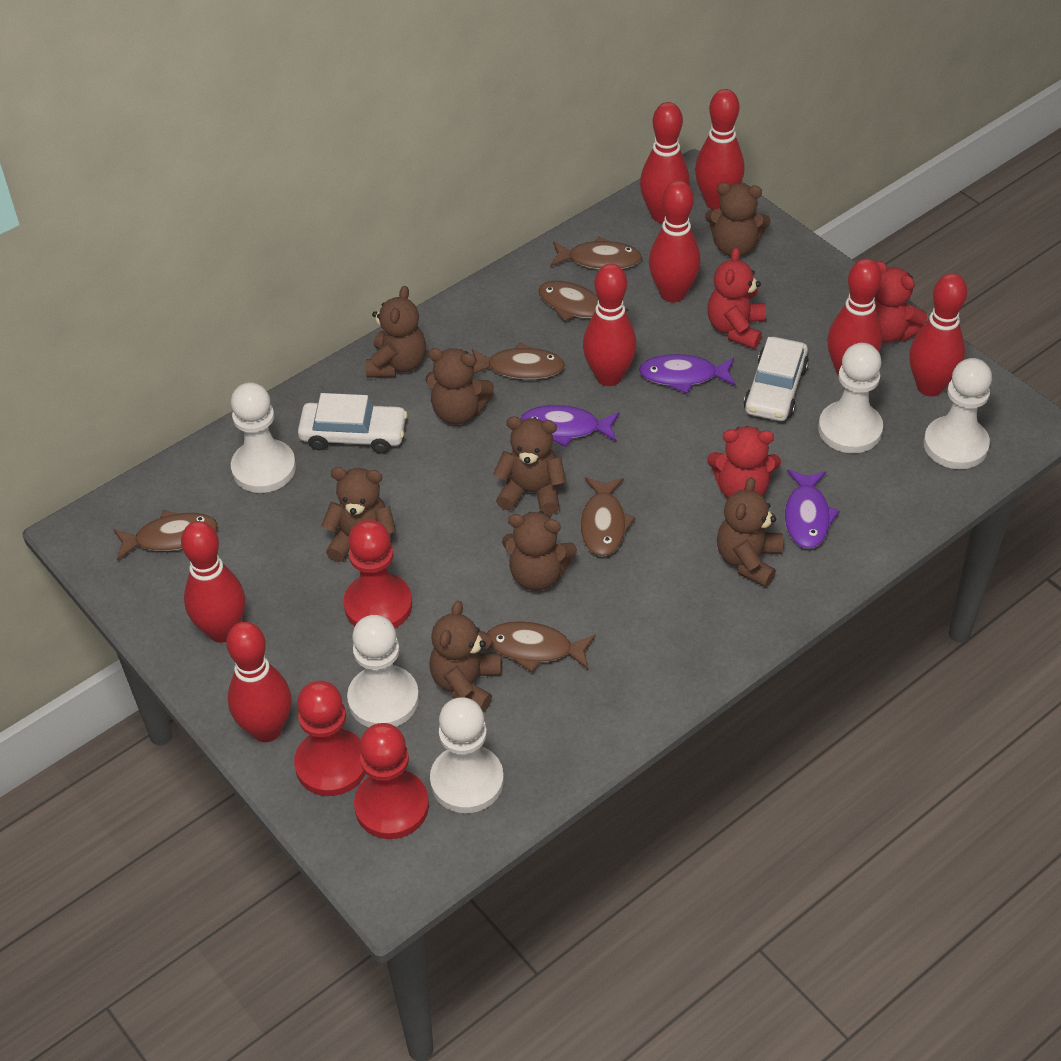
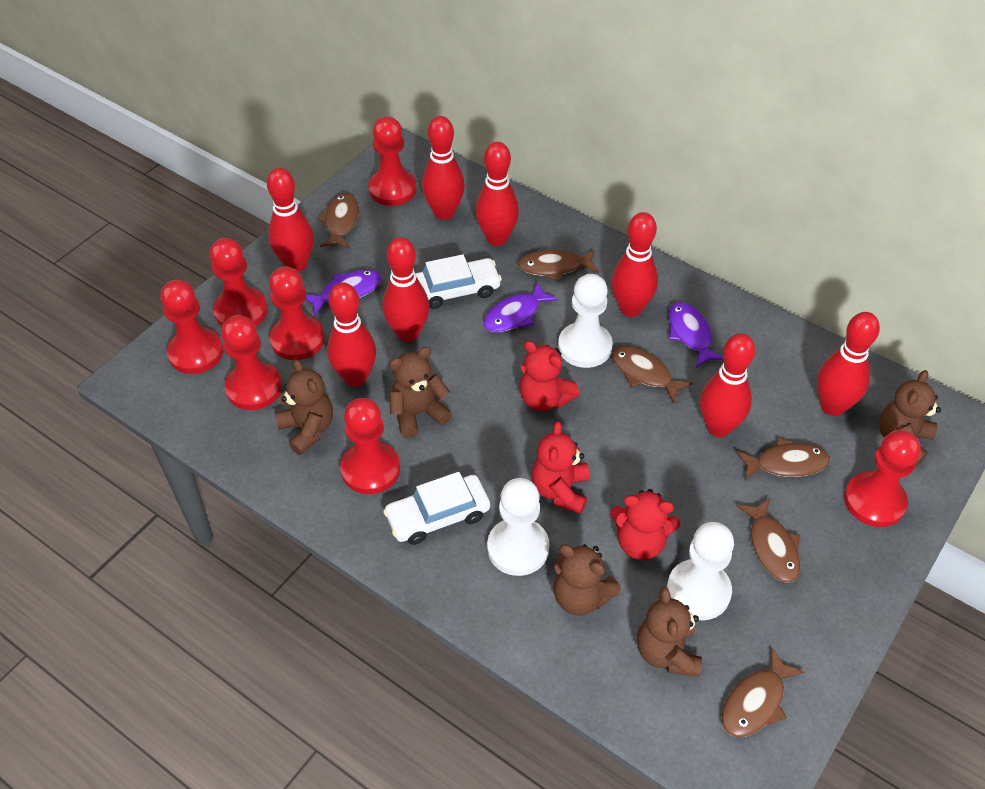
brown teddy bear: [321,467,396,562] [365,286,426,378] [426,348,494,424] [429,601,501,712] [493,416,566,515] [502,511,577,591] [705,183,770,257] [717,477,783,587] = 8 -> [274,359,333,455] [389,347,452,438] [554,544,621,616] [637,587,702,677] [879,370,941,466] = 5
red pawn: [294,681,366,796] [344,520,412,628] [354,723,429,839] = 3 -> [160,280,223,374] [210,238,268,326] [221,315,282,410] [269,266,325,360] [340,398,400,494] [368,116,417,206] [844,430,921,527] = 7
white pawn: [231,382,296,493] [347,615,419,727] [430,697,504,813] [818,343,883,453] [924,358,992,469] = 5 -> [487,478,549,576] [558,274,613,368] [667,522,734,620] = 3

